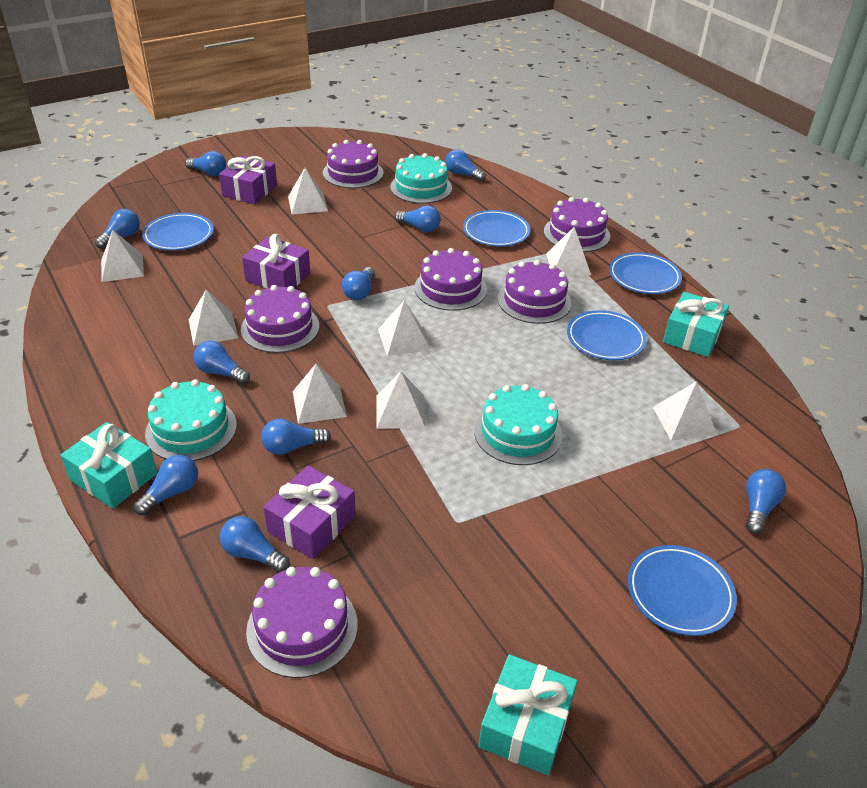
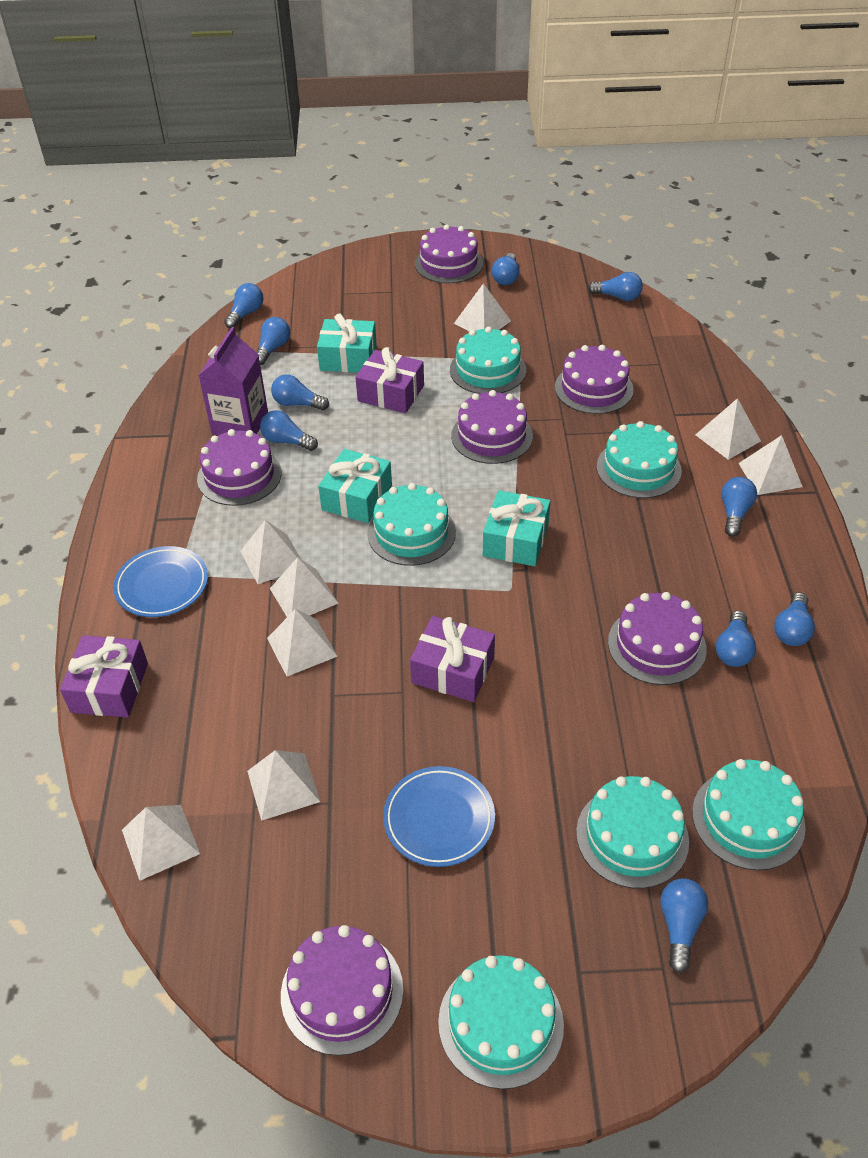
blue plate: [142,213,214,251] [463,210,530,247] [567,310,647,360] [609,252,682,294] [628,545,737,636] = 5 -> [113,546,208,617] [383,766,495,867] = 2
purple carton: none = 0 -> [198,327,268,435] = 1
turquoise cake: [145,379,237,461] [390,153,452,204] [474,384,562,465] = 3 -> [367,483,456,566] [438,955,564,1089] [450,327,526,394] [576,776,689,889] [597,421,682,498] [692,759,806,870] = 6

